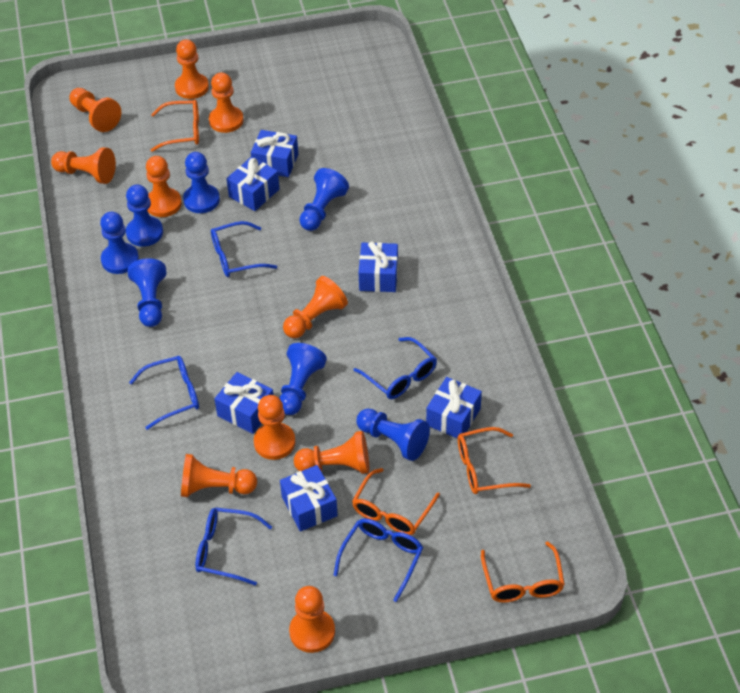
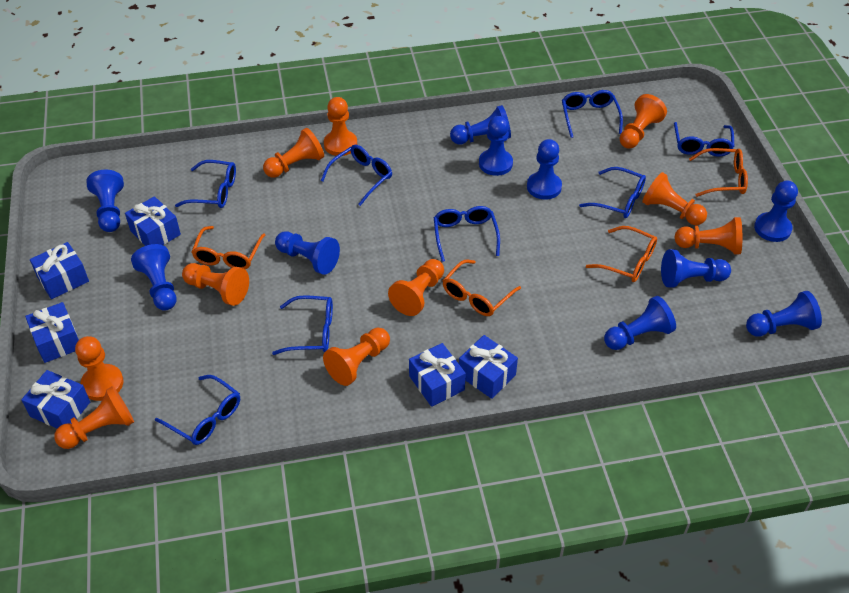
blue glasses: [129,356,199,430] [195,508,272,586] [211,221,277,277] [333,518,423,602] [353,337,437,399] = 5 -> [155,375,240,445] [175,160,236,208] [272,295,333,355] [321,145,392,206] [434,206,500,262] [562,90,623,138] [579,167,646,218] [674,122,735,157] = 8
blue pawn: [100,212,139,274] [126,185,163,247] [128,258,166,327] [183,152,220,213] [279,343,327,415] [300,168,349,231] [356,408,430,461] = 7 -> [86,170,124,232] [131,244,177,311] [275,231,340,275] [450,105,511,144] [479,116,513,176] [527,139,562,200] [604,296,676,350] [661,249,731,288] [746,291,822,337] [754,181,798,242] = 10

